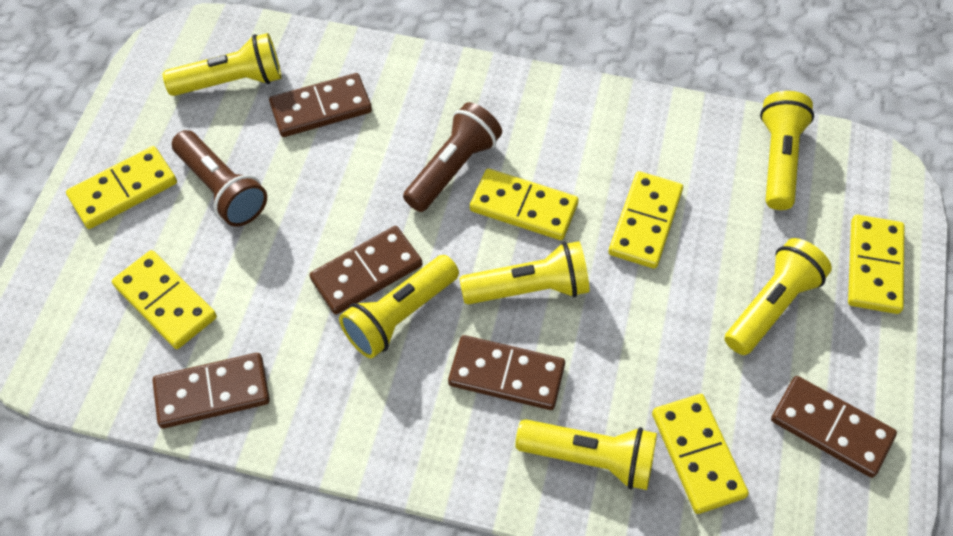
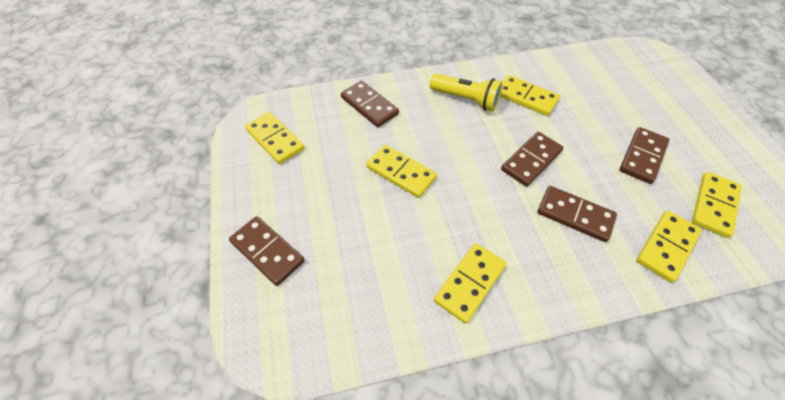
brown flashlight: [172,130,267,227] [403,102,502,212] = 2 -> none = 0
yellow flashlight: [163,33,281,96] [339,255,459,358] [460,241,590,304] [515,419,657,490] [725,238,832,355] [760,91,814,210] = 6 -> [430,74,503,111] = 1

